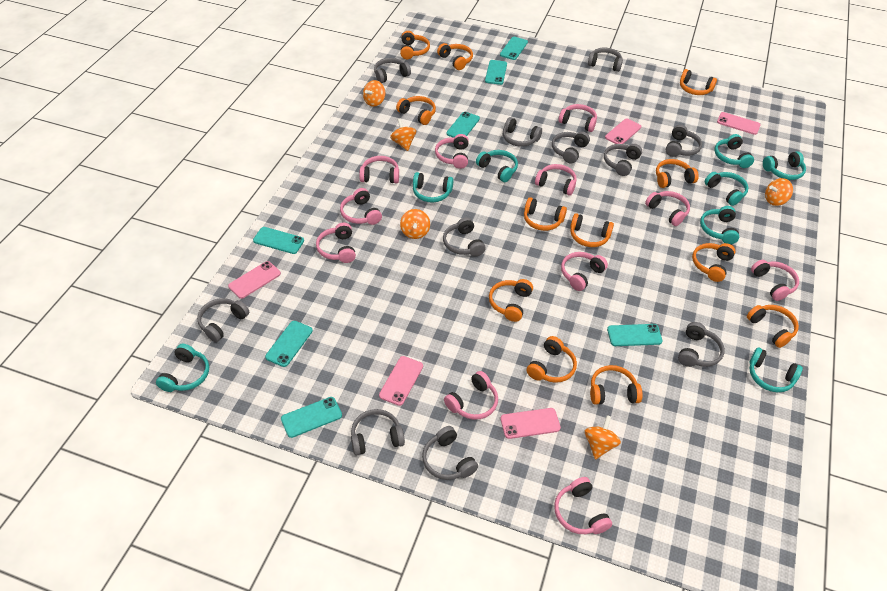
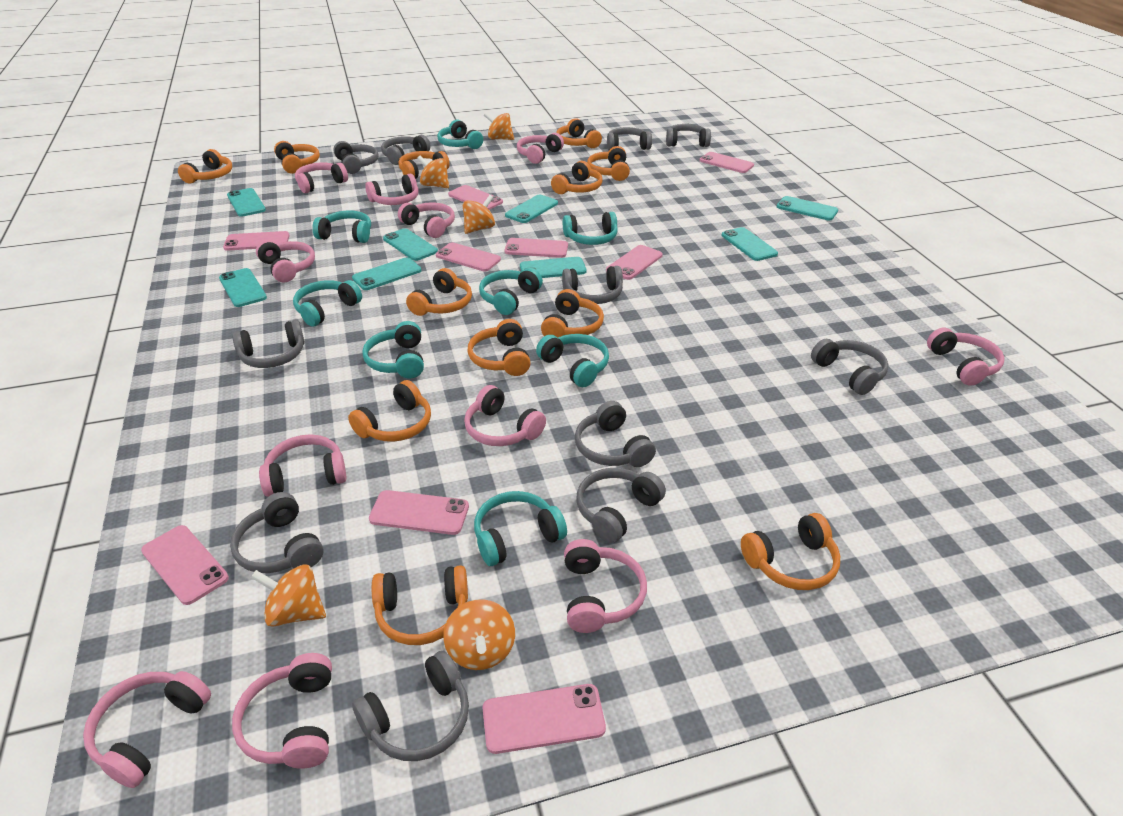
pink phone: [228,261,281,299] [379,356,423,406] [501,408,561,439] [605,118,641,144] [717,112,761,135] = 5 -> [141,525,229,605] [223,231,290,251] [369,490,469,535] [436,242,501,271] [448,185,503,210] [483,684,606,754] [504,238,568,258] [606,245,663,280] [699,152,754,173] = 9
turquoise phone: [253,227,304,254] [265,321,313,367] [281,397,342,438] [446,112,480,138] [485,60,507,85] [500,37,528,60] [607,324,663,346] = 7 -> [219,268,267,307] [227,188,266,217] [352,257,421,290] [383,228,438,261] [505,195,558,223] [520,257,586,278] [722,227,778,261] [777,196,838,221] = 8

